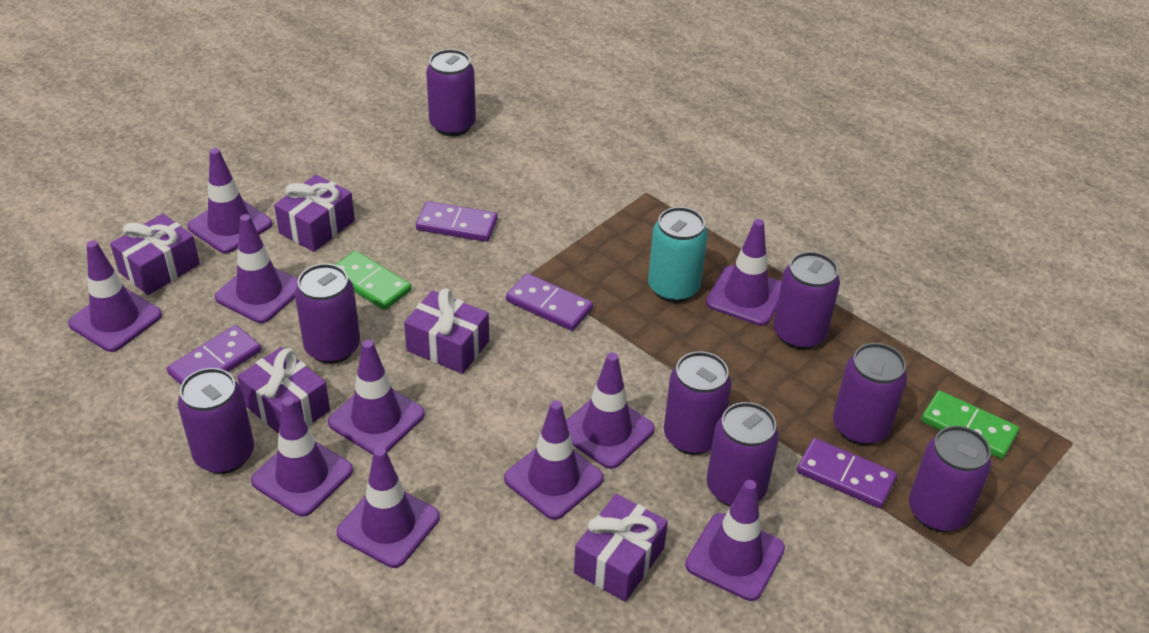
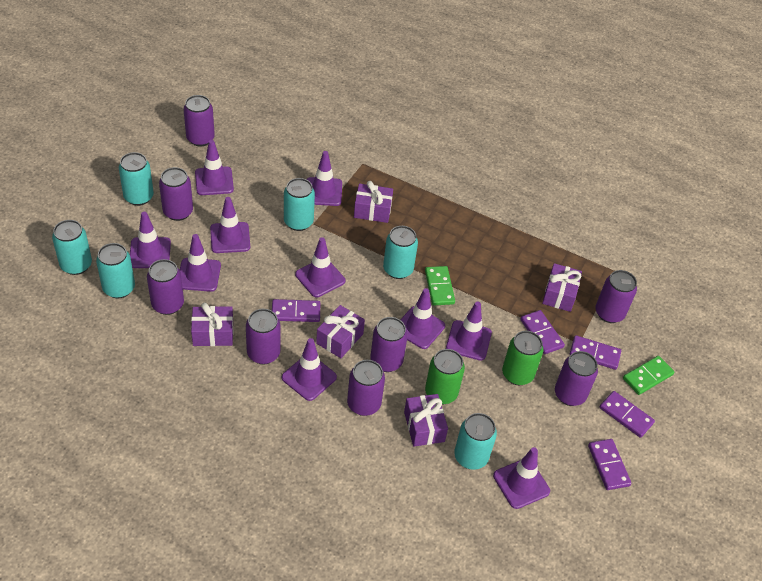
green can: none = 0 -> [425,349,465,404] [502,331,543,385] = 2
purple domino: [167,325,261,385] [416,201,498,242] [506,273,593,331] [797,438,897,508] = 4 -> [272,299,320,322] [521,310,565,354] [570,335,621,370] [588,439,631,490] [600,391,655,438] = 5
turquoise can: [648,207,708,303] = 1 -> [52,220,92,275] [96,243,135,298] [119,152,154,206] [284,178,315,231] [383,226,418,279] [454,413,497,470] = 6

